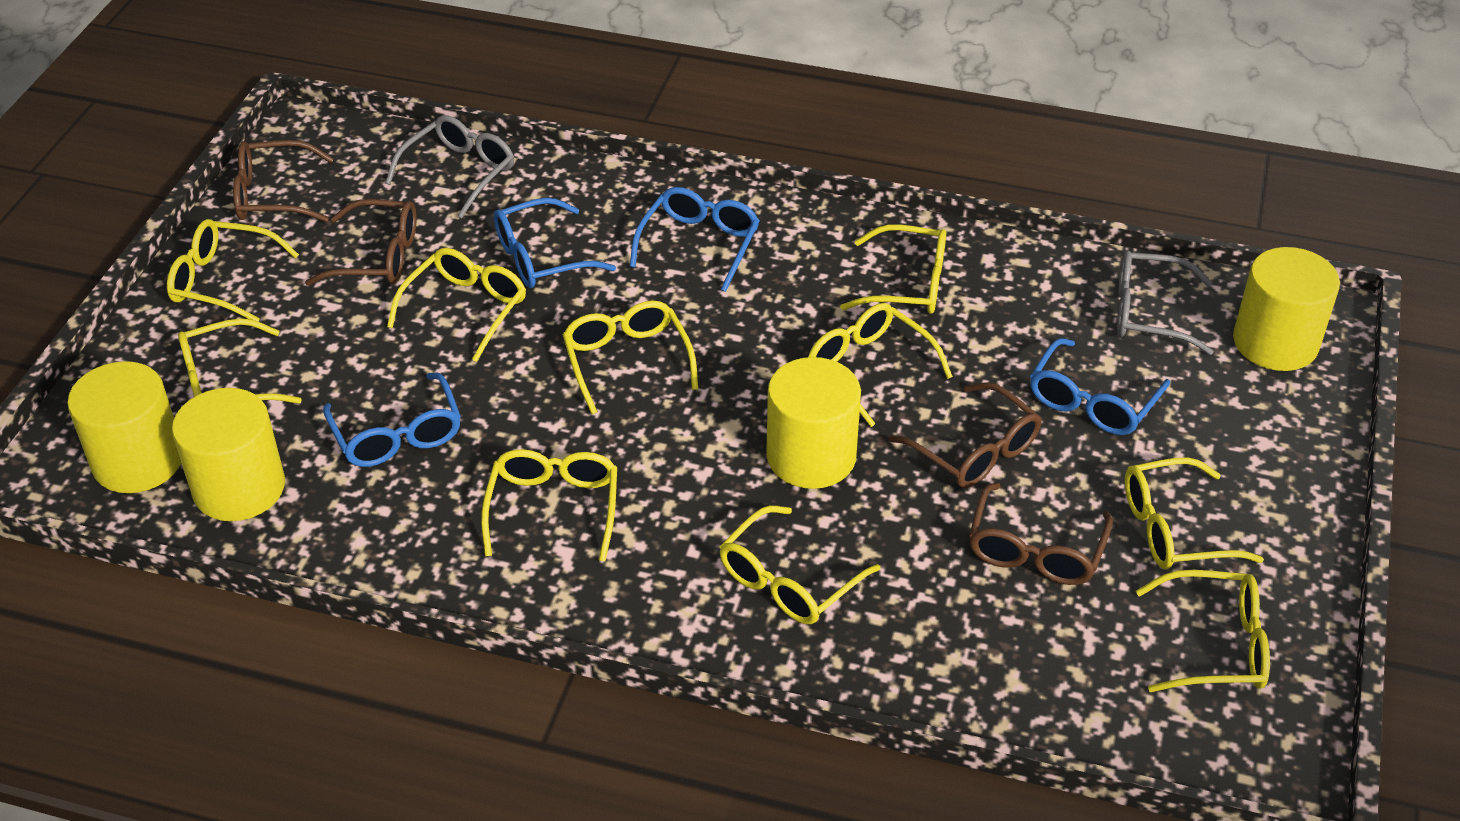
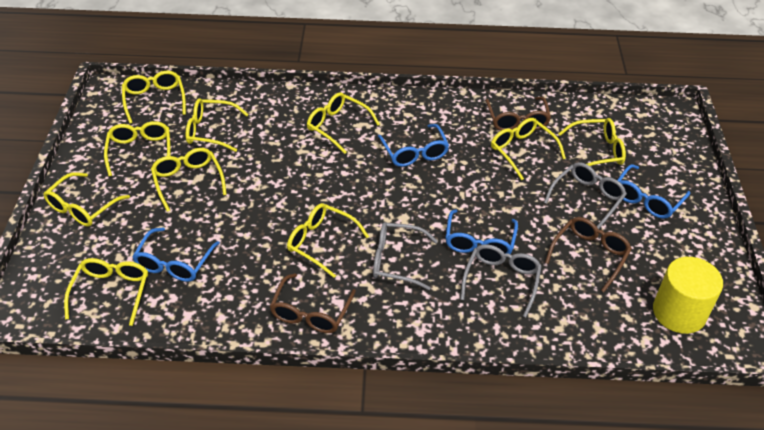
brown glasses: [233,140,334,222] [305,199,417,286] [888,382,1042,488] [969,483,1113,585] = 4 -> [270,273,356,333] [485,97,551,131] [545,217,632,292] = 3
grey glasses: [385,115,514,218] [1117,251,1214,355] = 2 -> [373,222,438,290] [460,244,542,317] [544,162,627,229] = 3
yellow cylinder: [67,361,181,493] [172,388,285,521] [766,357,861,489] [1233,247,1340,371] = 4 -> [653,257,723,334] = 1

